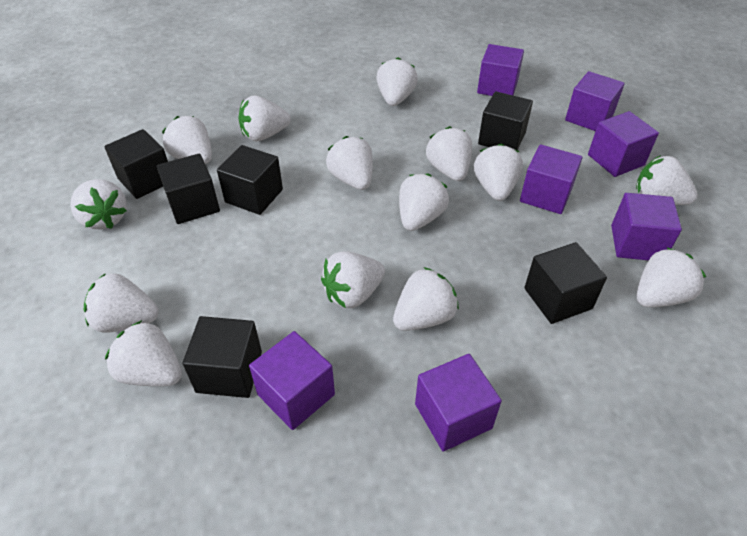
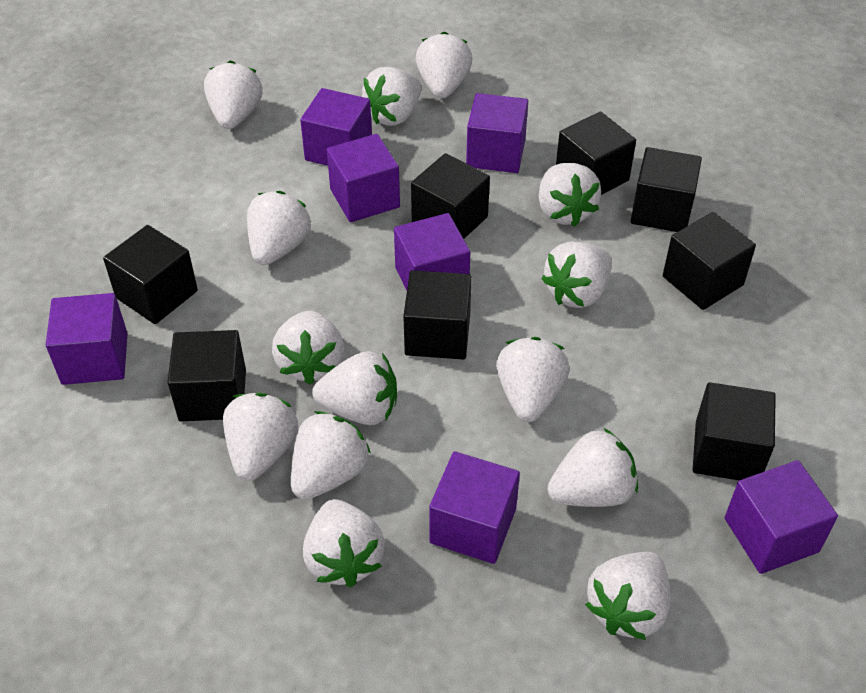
black cube: [104,129,168,199] [157,153,220,224] [183,316,262,398] [217,145,283,215] [478,91,533,150] [524,242,607,324] = 6 -> [103,225,198,324] [167,330,246,421] [403,270,472,360] [411,153,490,239] [556,111,636,195] [631,147,702,232] [663,212,756,310] [693,382,776,480] = 8

